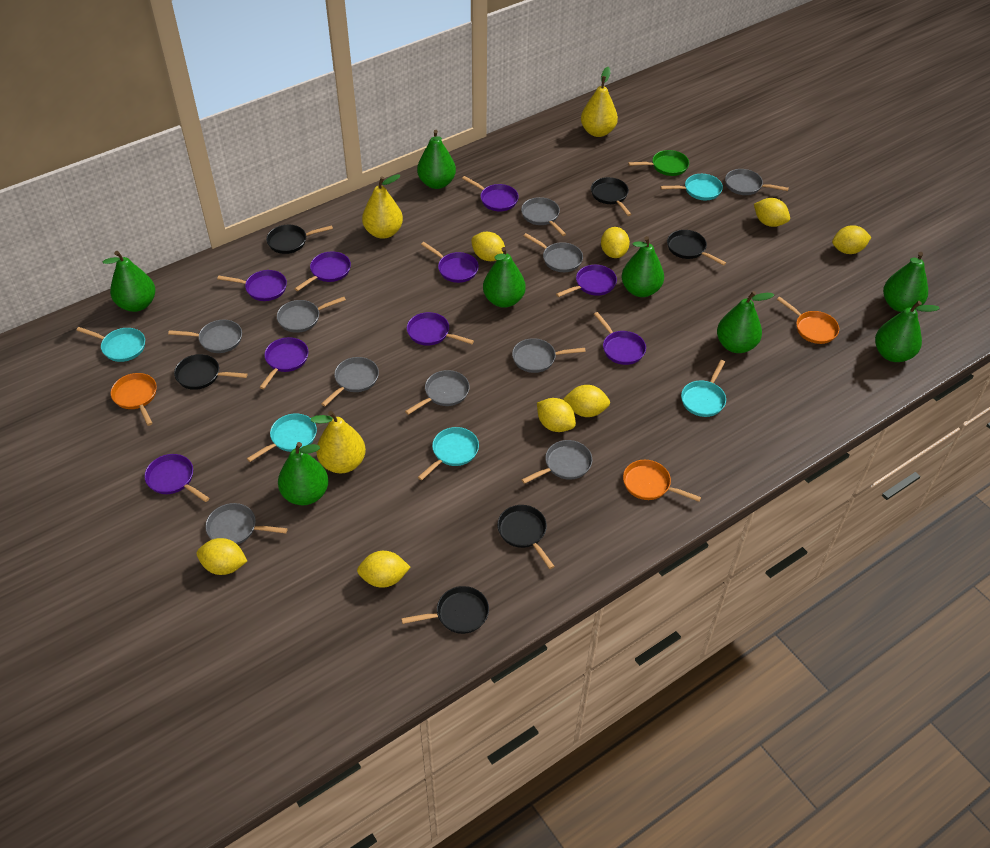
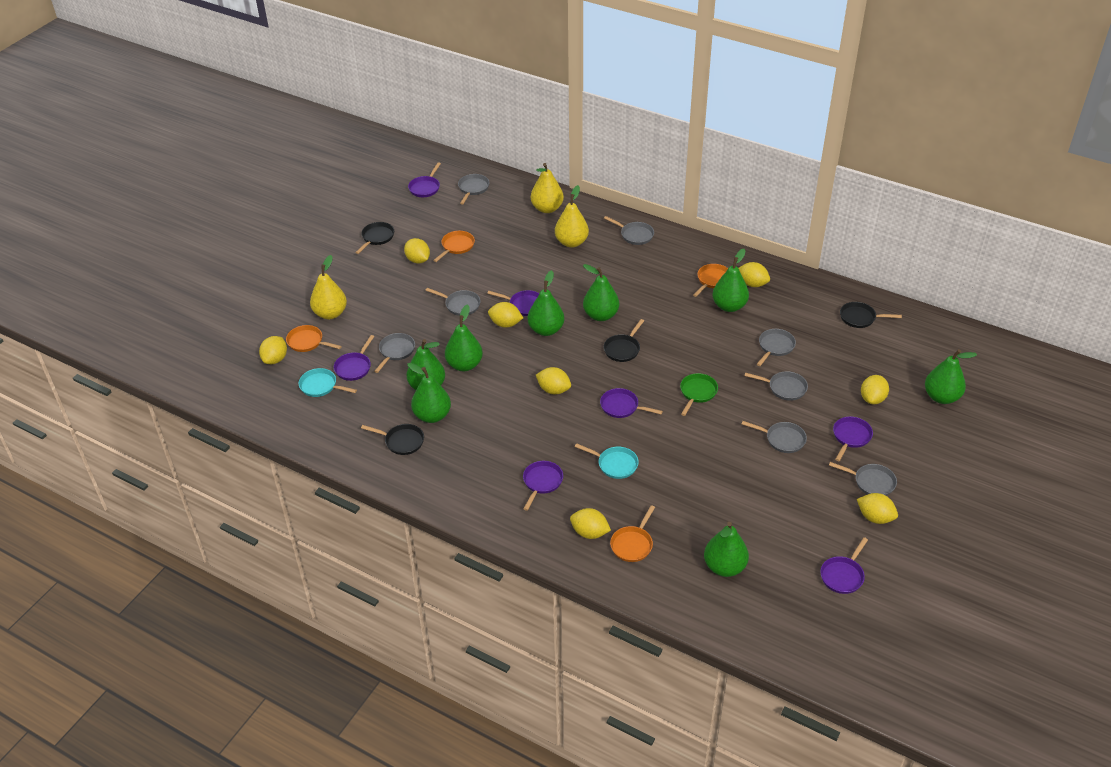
black pan: [174,354,248,390] [266,225,333,254] [401,586,489,634] [497,505,555,569] [591,177,632,216] [667,230,726,266] = 6 -> [355,222,394,254] [361,424,424,455] [604,319,644,362] [840,302,902,328] = 4
grey pan: [168,320,242,353] [205,503,288,545] [277,297,346,333] [321,357,379,406] [405,370,470,415] [512,338,586,373] [521,197,566,236] [521,440,592,484] [524,233,583,272] [725,169,789,195] = 10 -> [374,333,415,373] [425,288,481,316] [458,174,490,205] [604,216,654,245] [742,421,807,453] [744,371,808,401] [757,329,796,366] [829,462,897,496] = 8
orange pan: [111,373,157,426] [623,460,701,502] [777,297,839,344] = 3 -> [286,325,342,352] [433,231,475,262] [610,505,655,562] [693,264,728,297] = 4
purple pan: [144,454,210,502] [217,270,287,301] [259,337,308,389] [295,251,351,291] [407,312,474,346] [421,242,479,283] [462,176,519,211] [556,265,617,297] [594,312,646,365] = 9 -> [334,335,375,381] [408,162,441,197] [487,290,539,316] [523,461,563,511] [600,388,663,418] [820,537,868,594] [833,416,873,461] = 7
turquoise pan: [76,327,145,362] [247,413,317,462] [418,427,479,480] [660,174,723,200] [681,360,726,417] = 5 -> [298,368,357,397] [575,443,639,479] = 2

